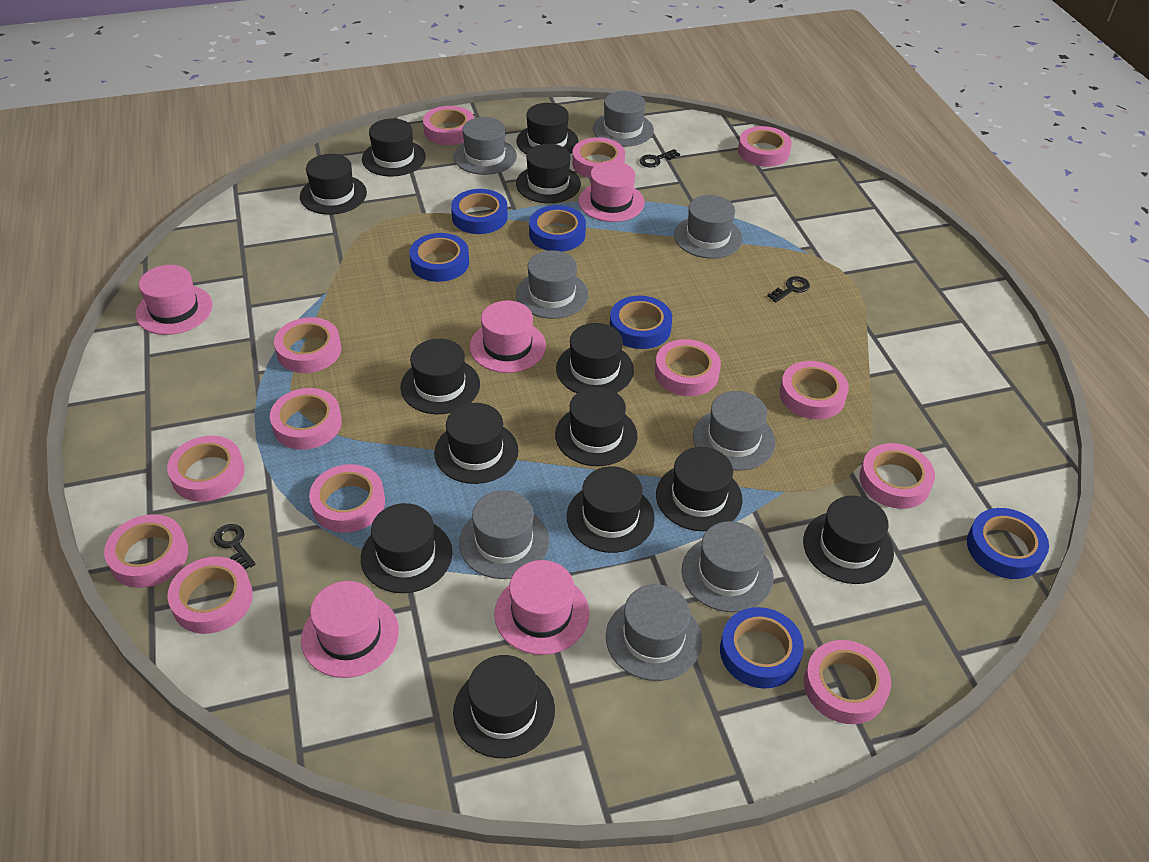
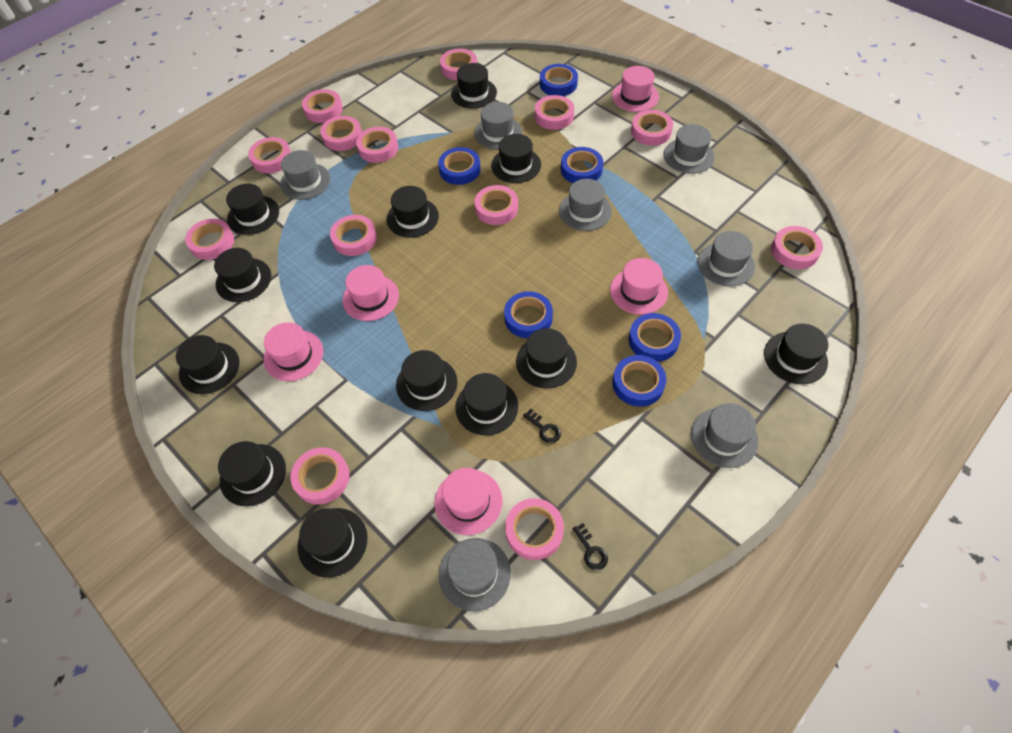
black hat: [300,154,367,215] [361,503,452,593] [362,118,426,177] [400,339,480,414] [434,403,518,484] [453,655,555,758] [516,103,578,155] [516,144,581,203] [555,387,638,466] [556,323,634,393] [567,466,655,553] [656,447,743,531] [803,496,894,584] = 13 -> [176,335,240,394] [214,248,271,302] [218,441,286,506] [226,184,279,235] [298,508,368,578] [386,186,439,238] [396,350,458,411] [451,63,497,108] [455,373,518,435] [491,134,541,183] [516,328,577,388] [764,324,828,384] = 12
black key: [214,524,256,569] [639,149,680,168] [767,276,810,302] = 3 -> [523,409,561,443] [573,523,608,570] = 2
grey hat: [453,117,517,175] [459,490,549,579] [516,250,589,319] [593,91,654,147] [606,584,702,681] [674,195,743,259] [681,521,773,612] [693,391,775,470] = 8 -> [280,150,330,200] [439,538,511,611] [474,102,522,149] [559,179,612,231] [664,124,715,174] [691,403,758,468] [698,231,755,287] = 7

